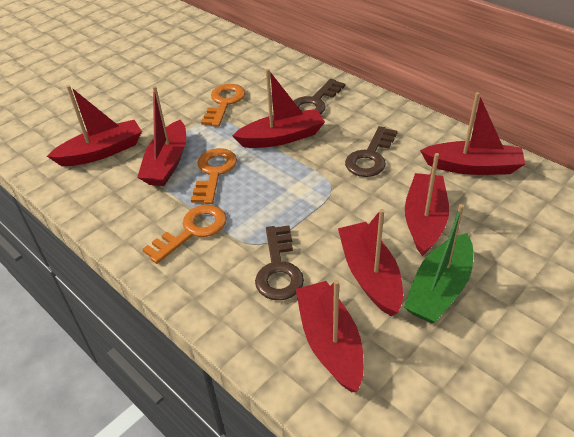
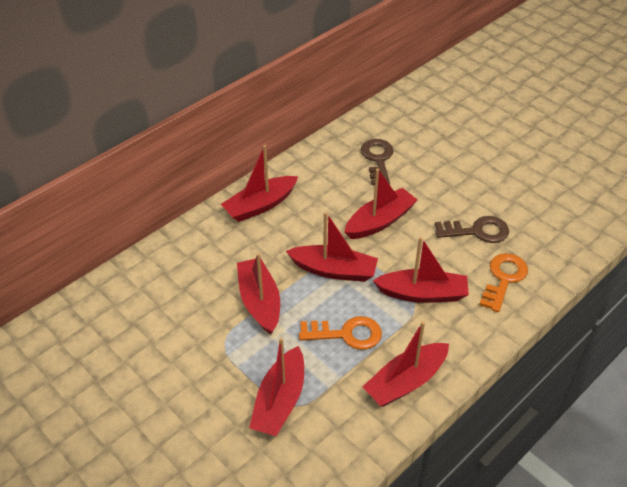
brown key: [255,226,304,300] [294,79,345,115] [345,126,397,177] = 3 -> [361,139,394,185] [435,216,509,243] = 2
green boat: [404,204,473,323] = 1 -> none = 0
orange key: [142,205,227,264] [191,148,237,204] [201,84,245,127] = 3 -> [299,316,382,350] [479,253,528,312] = 2

